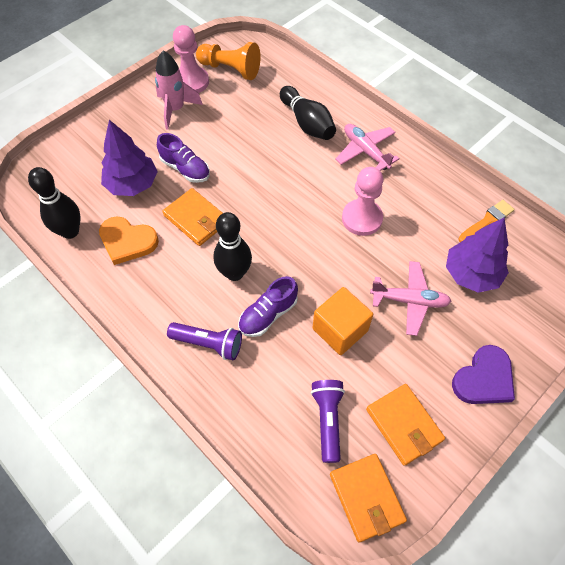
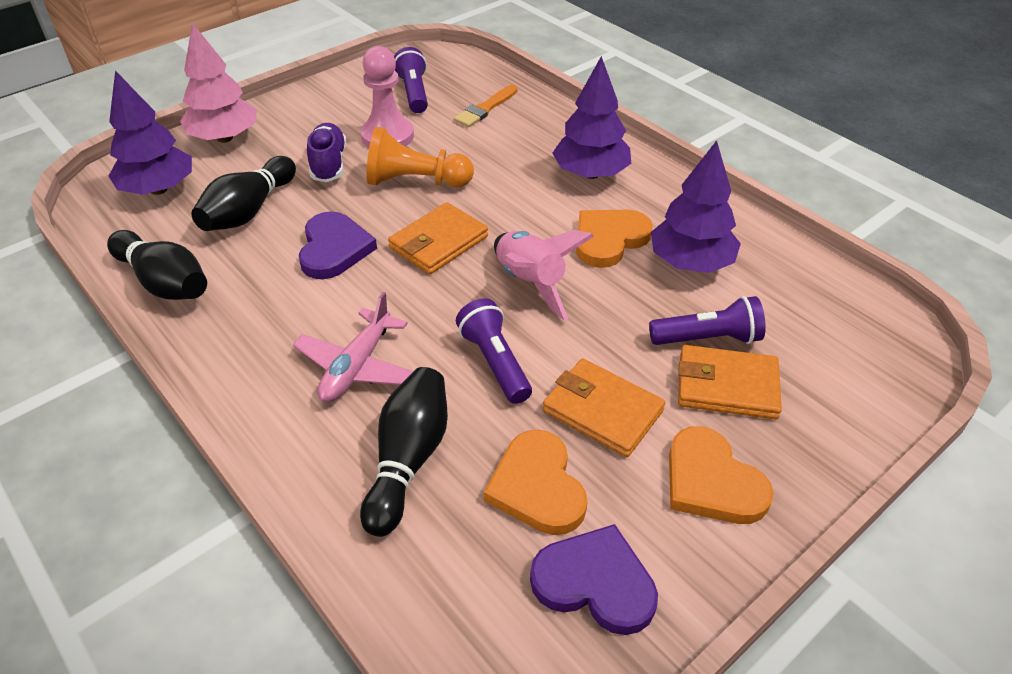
orange cube: [313,287,373,355] = 1 -> none = 0
orange heart: [99,216,159,265] = 1 -> [484,430,588,535] [576,210,653,268] [669,426,774,524] = 3
pink pawn: [173,25,209,93] [342,167,383,236] = 2 -> [361,46,414,148] = 1
pink plane: [335,124,400,171] [370,261,451,336] = 2 -> [293,292,413,402] = 1
pink tree: none = 0 -> [180,23,257,143] = 1
purple flashlight: [167,322,242,361] [311,380,345,463] = 2 -> [394,47,428,113] [456,298,532,404] [649,296,766,345] = 3
purple heart: [452,345,515,404] = 1 -> [299,211,377,279] [530,524,658,635] = 2
purple shoe: [157,133,210,183] [238,276,298,337] = 2 -> [307,123,346,182] = 1
purple tree: [101,120,158,196] [446,218,509,293] = 2 -> [109,70,192,195] [552,56,631,179] [651,140,741,273] = 3

